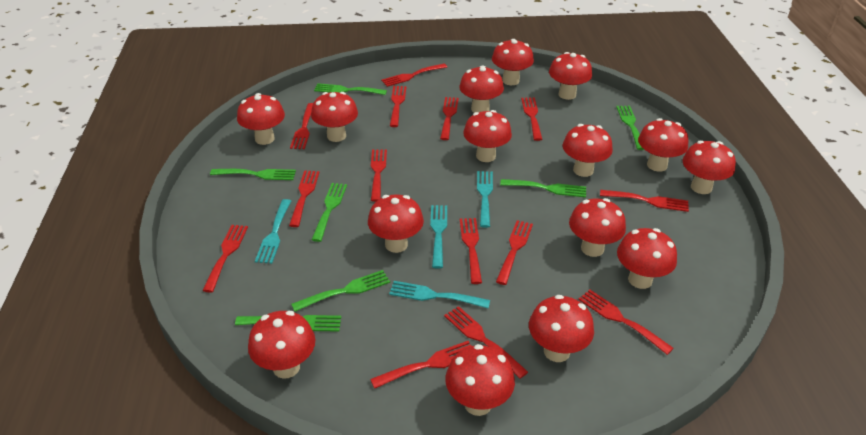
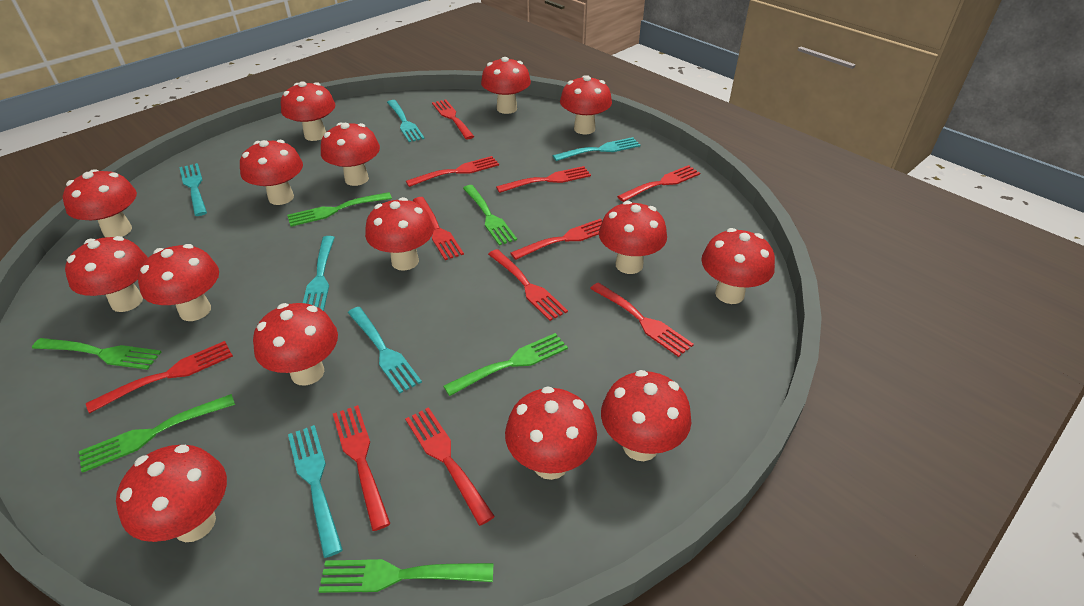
green fork: [210,169,296,180] [235,315,341,332] [291,270,390,312] [311,183,347,242] [314,83,387,95] [500,179,586,198] [616,106,644,150] = 7 -> [32,338,161,370] [79,394,235,473] [287,192,392,227] [318,559,493,593] [443,333,568,396] [463,185,517,246] = 6
red fork: [202,225,248,293] [289,171,320,227] [290,103,313,149] [370,341,471,389] [371,149,387,202] [381,63,447,87] [390,86,407,127] [440,97,459,140] [444,306,528,379] [460,218,482,284] [496,220,533,285] [521,98,543,141] [578,290,674,355] [600,190,689,212] = 14 -> [86,341,233,413] [333,405,390,531] [405,407,495,526] [406,156,499,187] [413,197,464,260] [432,99,474,139] [488,249,568,321] [496,166,591,193] [510,219,602,260] [590,282,694,357] [617,165,700,202] = 11
turquoise fork: [255,199,291,264] [389,281,490,308] [430,205,447,269] [477,171,493,228] = 4 -> [179,163,207,216] [288,425,343,558] [303,236,335,311] [348,307,422,393] [387,100,425,142] [553,137,640,161] = 6

